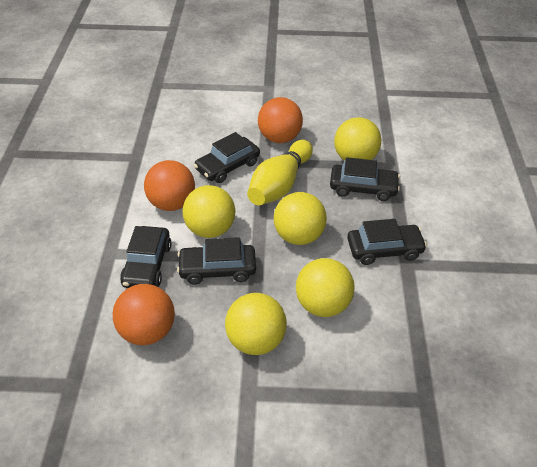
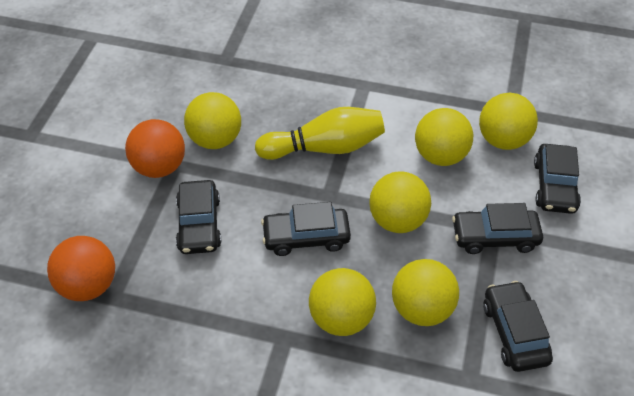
orange ball: [113,284,175,345] [144,160,195,211] [258,97,303,143] = 3 -> [47,236,115,301] [125,119,185,178] = 2
yellow ball: [183,185,235,238] [225,293,287,355] [274,192,327,245] [296,258,355,317] [334,117,381,161] = 5 -> [184,92,241,149] [309,268,376,336] [369,171,431,233] [392,259,459,326] [415,108,473,166] [479,93,538,150] = 6

